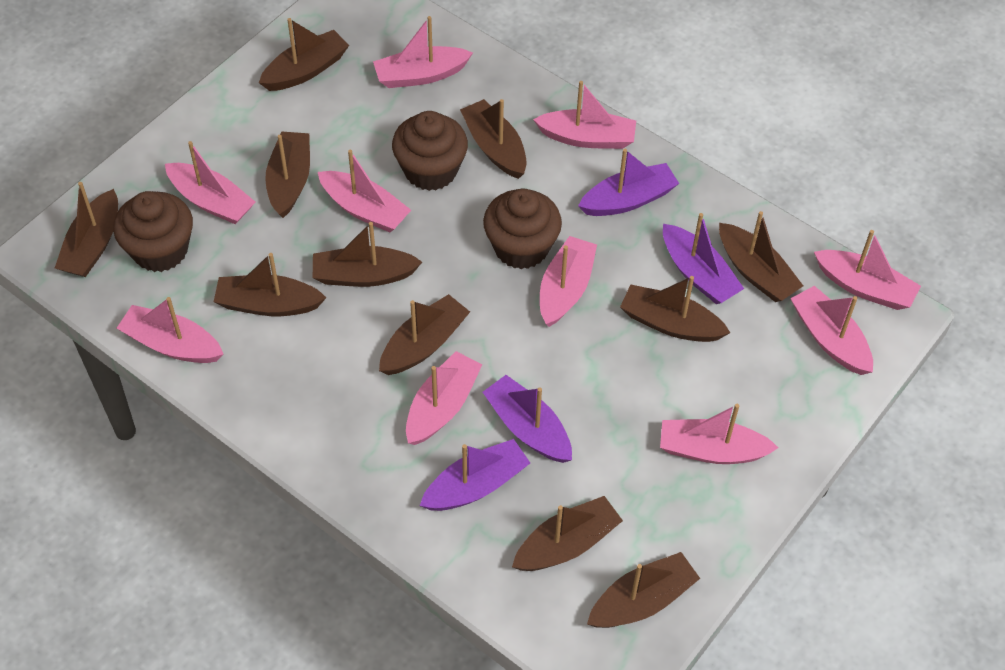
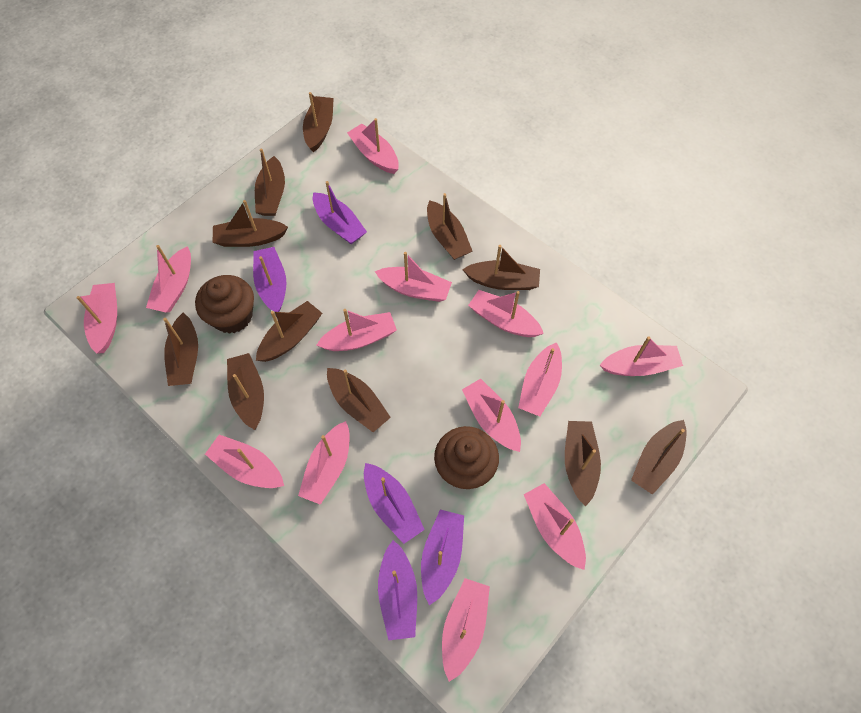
brown cupcake: [113,191,193,272] [392,111,468,191] [483,189,562,269] = 3 -> [195,275,254,334] [434,426,499,489] = 2
pink boat: [117,297,223,363] [165,141,255,224] [318,150,411,232] [373,16,473,88] [406,351,482,445] [533,81,636,149] [540,236,597,327] [660,404,778,464] [790,286,873,375] [814,230,921,310] = 10 -> [76,283,117,354] [146,245,191,313] [205,435,284,488] [298,421,350,505] [317,309,397,351] [347,118,399,174] [375,252,452,302] [442,578,490,682] [462,379,521,452] [468,290,544,337] [518,342,562,416] [524,483,586,570] [600,337,683,376] = 13
purple boat: [420,439,530,511] [483,375,572,463] [578,149,679,216] [663,213,744,304] = 4 -> [253,247,286,312] [313,181,367,244] [364,463,425,544] [378,540,417,640] [421,509,464,605] = 5

